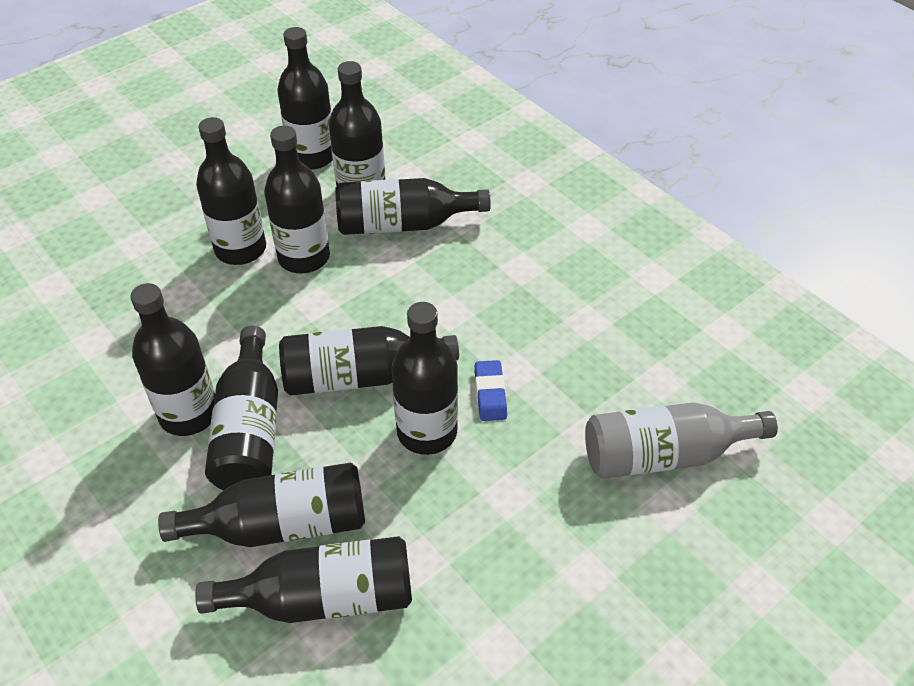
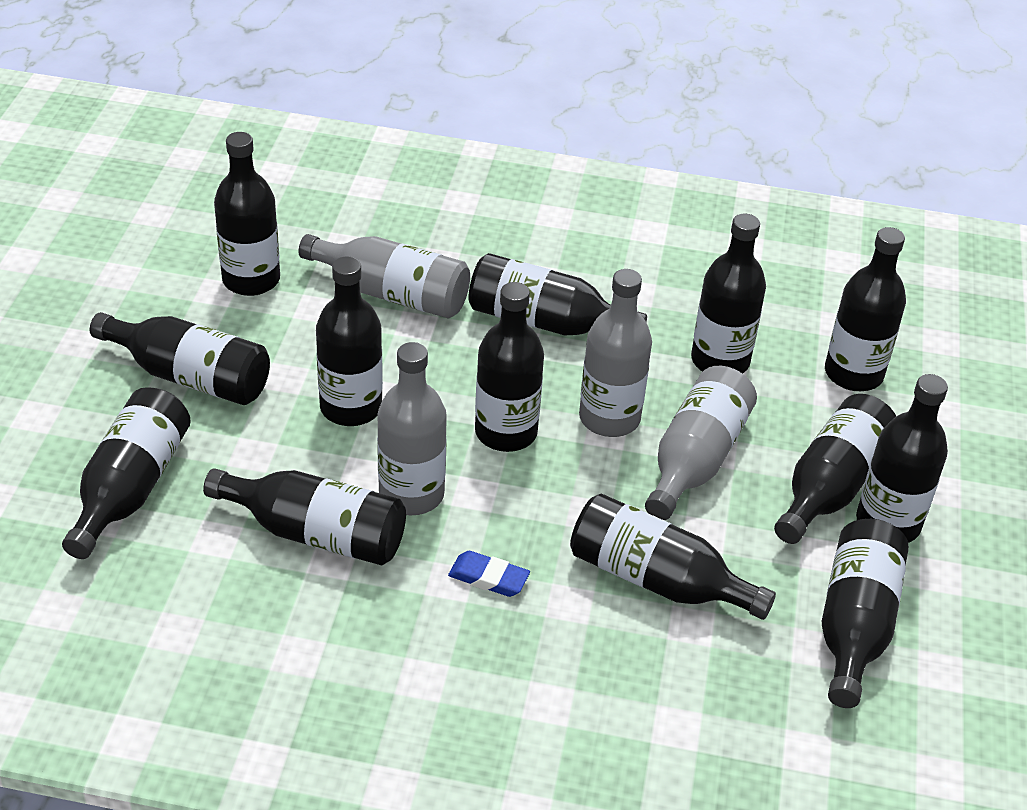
black bottle: [130,283,215,436] [158,462,365,547] [195,536,412,623] [196,117,266,265] [205,326,278,490] [264,126,330,273] [277,27,333,170] [279,326,459,396] [329,61,385,186] [335,178,491,235] [391,302,458,455] = 11 -> [62,387,191,559] [90,312,270,405] [203,468,406,565] [214,132,280,296] [316,257,383,426] [468,253,647,335] [475,282,544,452] [570,493,776,620] [691,214,766,374] [774,394,896,544] [822,519,909,708] [825,227,906,391] [856,374,948,543] = 13
grey bottle: [585,402,778,479] = 1 -> [299,234,470,318] [377,342,447,515] [579,269,652,437] [645,366,757,520] = 4

